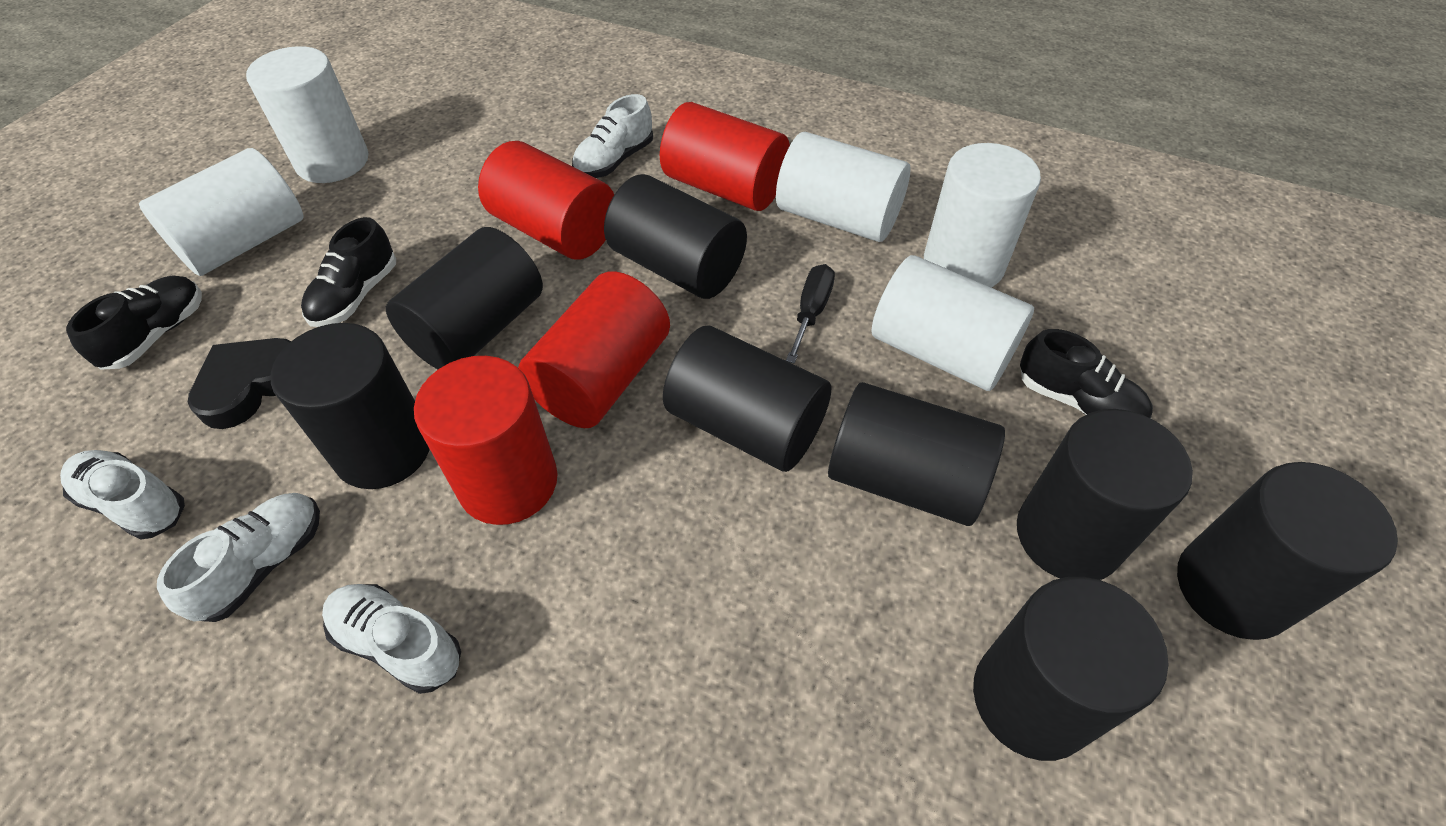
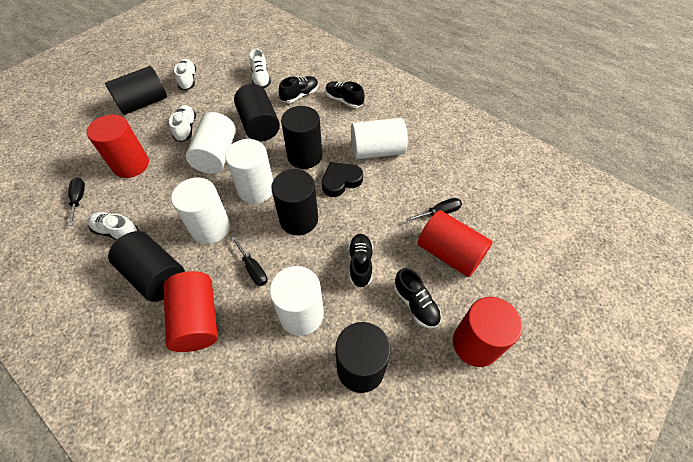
black cylinder: [271,323,430,489] [386,227,543,369] [604,174,747,299] [663,326,831,472] [828,382,1005,526] [973,577,1168,761] [1017,409,1193,580] [1177,462,1398,640] = 8 -> [105,66,167,115] [108,231,185,302] [234,84,280,142] [271,169,318,235] [281,106,322,169] [335,322,391,393] = 6
black screwdriver: [786,264,835,364] = 1 -> [68,177,85,226] [231,237,267,286] [406,198,462,221] = 3
black shoe: [66,275,202,370] [301,217,396,327] [1020,329,1153,418] = 3 -> [279,76,318,103] [326,81,365,108] [348,234,373,288] [394,268,441,329] = 4

